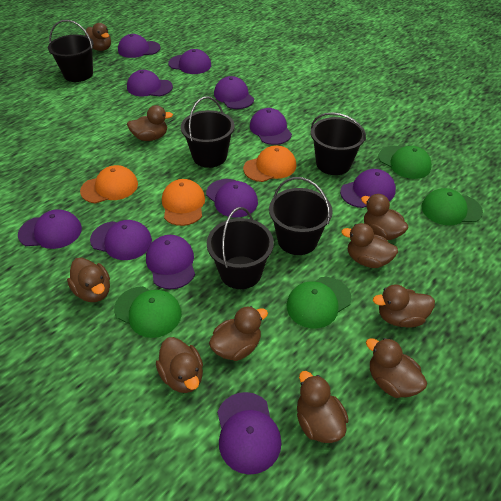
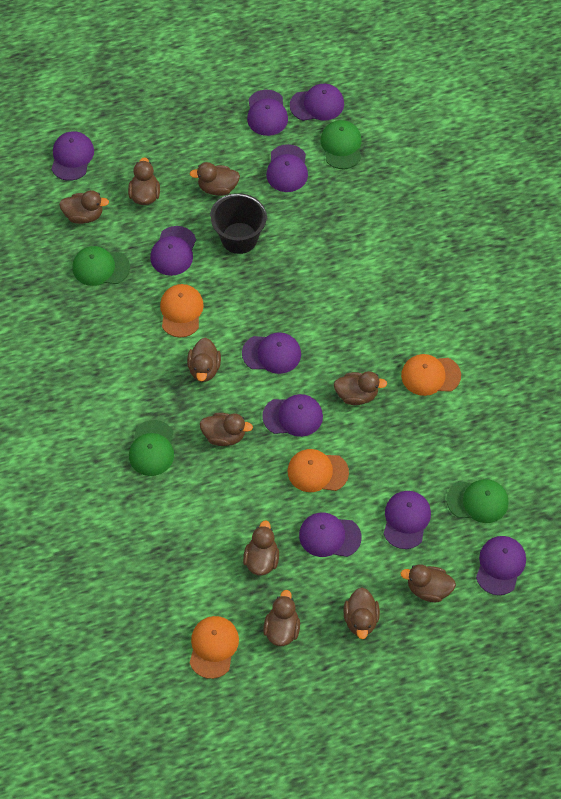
black bucket: [48,20,94,82] [181,96,235,168] [207,207,274,289] [269,177,333,255] [311,112,366,175] = 5 -> [210,194,267,254] = 1
orange cap: [80,165,138,203] [162,179,205,226] [243,146,296,182] = 3 -> [160,284,204,338] [190,616,239,679] [288,449,349,492] [401,354,461,396] = 4
purple cap: [18,209,82,249] [90,220,152,260] [118,34,161,58] [127,70,173,97] [146,235,195,289] [168,49,211,74] [206,179,258,218] [214,76,254,109] [217,392,282,475] [250,108,292,145] [340,169,396,208] = 11 -> [51,131,94,181] [150,226,196,276] [242,332,301,374] [247,90,288,136] [262,394,323,437] [266,144,308,192] [290,84,344,121] [299,513,361,557] [384,491,431,549] [476,536,526,595] = 10

